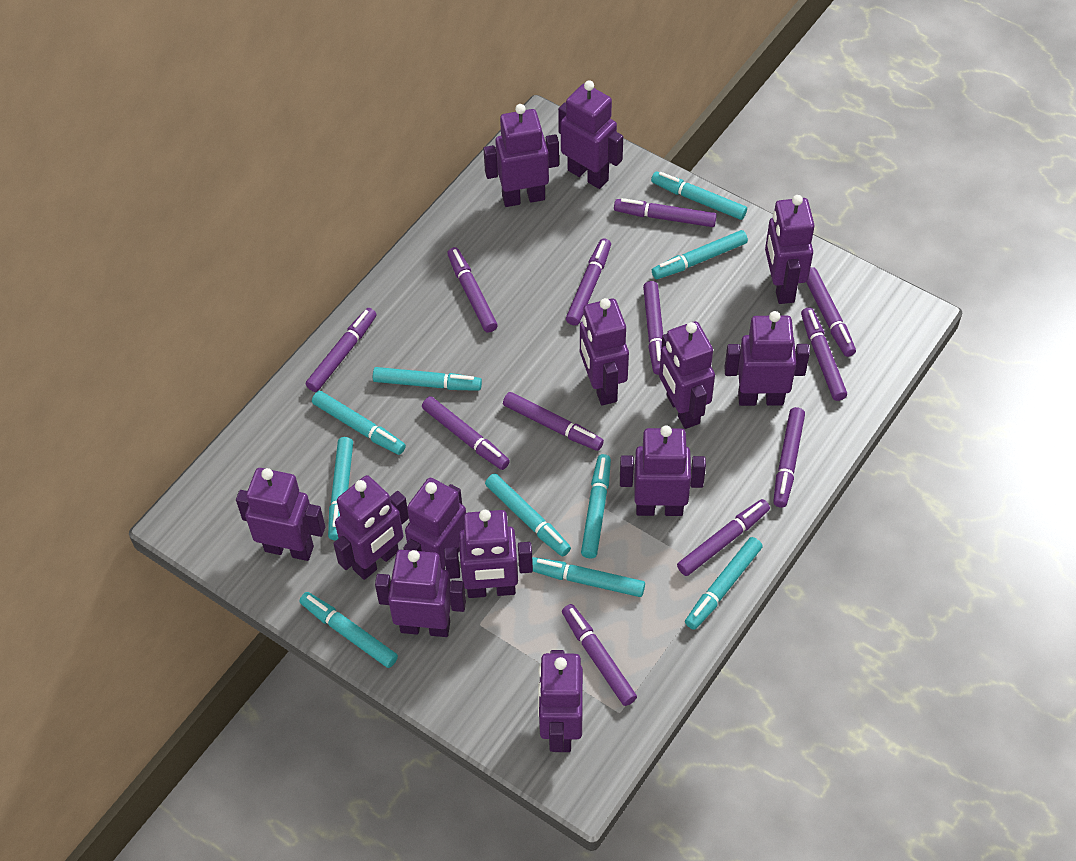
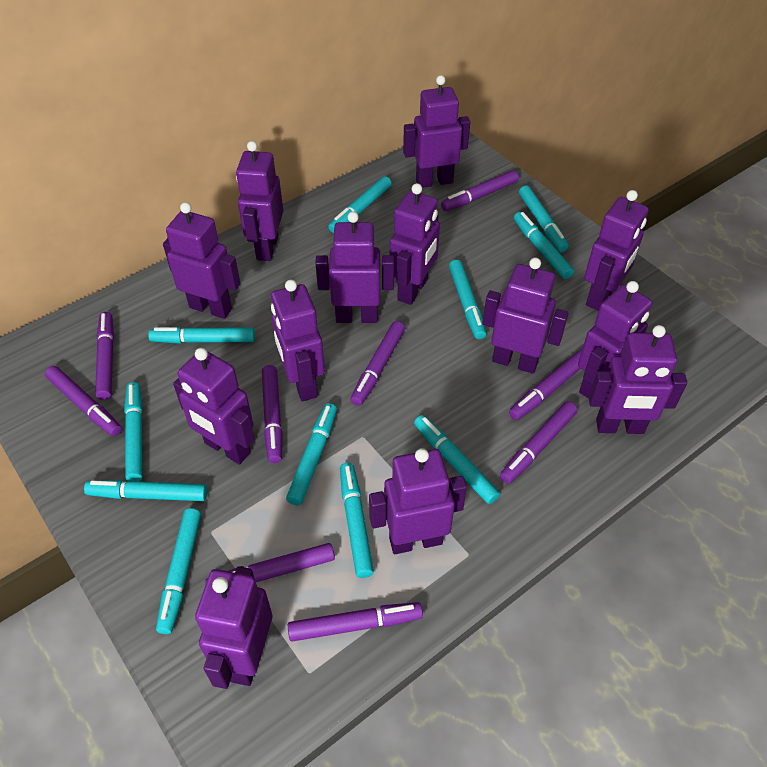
purple marker: [306,308,376,392] [422,396,510,470] [447,247,498,333] [503,392,604,451] [562,604,637,706] [566,238,611,325] [614,198,717,227] [643,281,663,375] [677,499,770,576] [773,407,805,508] [801,307,847,401] [806,267,856,357] = 12 -> [45,366,122,436] [95,312,114,400] [205,543,335,585] [262,365,282,463] [288,602,423,642] [351,321,405,406] [441,170,519,211] [500,401,578,484] [509,350,582,420] = 9
turquoise marker: [300,592,398,668] [312,391,406,455] [328,437,353,540] [373,367,482,391] [485,473,571,556] [532,557,645,597] [581,454,611,558] [651,171,747,220] [652,230,748,279] [685,537,763,630] = 10 -> [84,480,207,501] [124,382,143,481] [148,327,255,344] [156,508,201,634] [286,403,337,505] [328,176,392,233] [340,463,374,578] [414,415,500,504] [449,260,486,339] [514,212,574,279] [519,185,568,252] = 11

